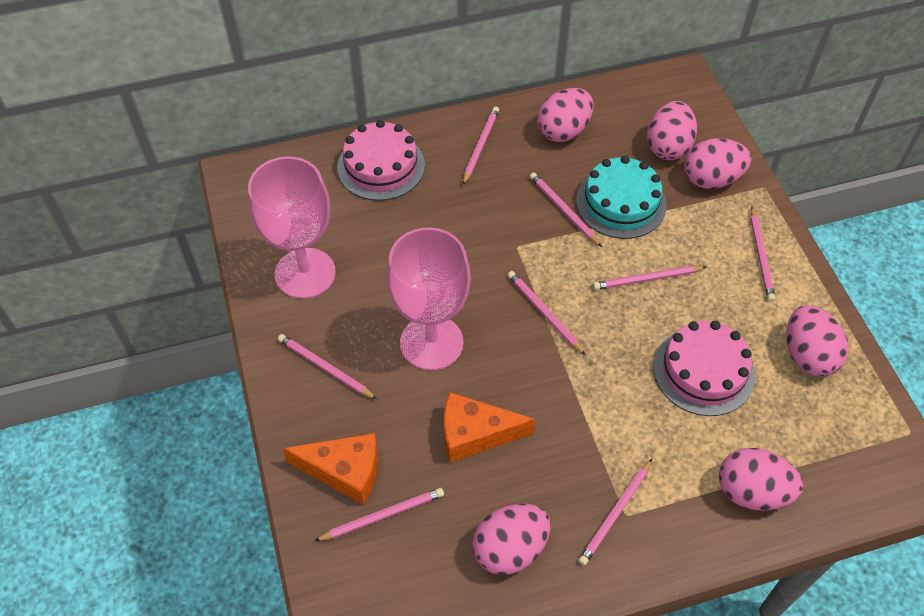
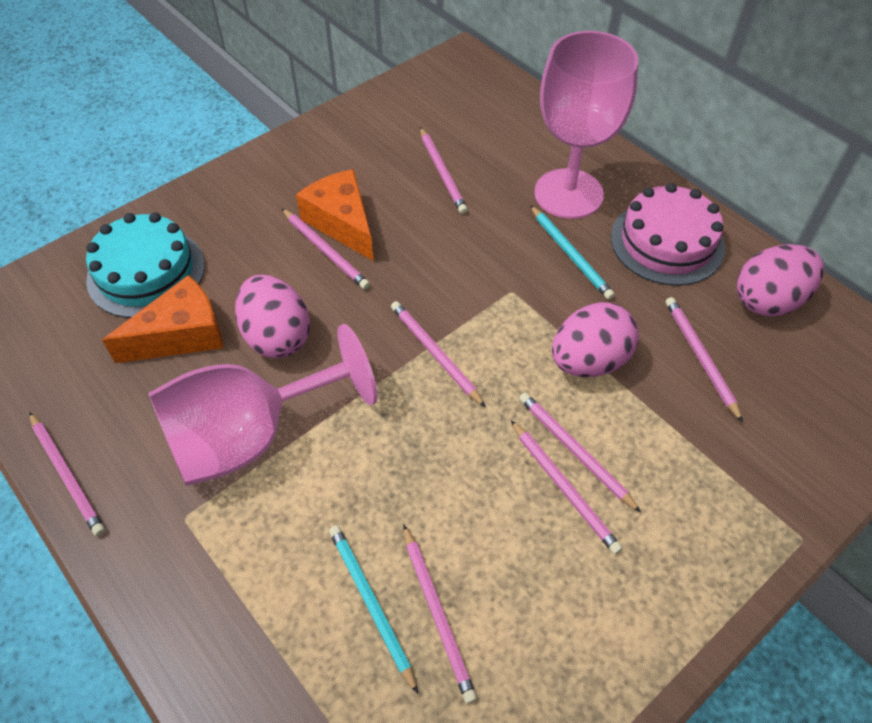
pink cake: [337,120,425,201] [653,321,755,416] = 2 -> [611,183,725,286] = 1
pink egg: [472,504,551,575] [537,88,593,142] [647,101,697,160] [684,138,751,189] [719,448,803,510] [787,305,849,376] = 6 -> [235,274,310,358] [552,302,639,377] [737,244,824,317] = 3
turquoise pencil: none = 0 -> [329,525,418,694] [530,205,615,300] = 2

